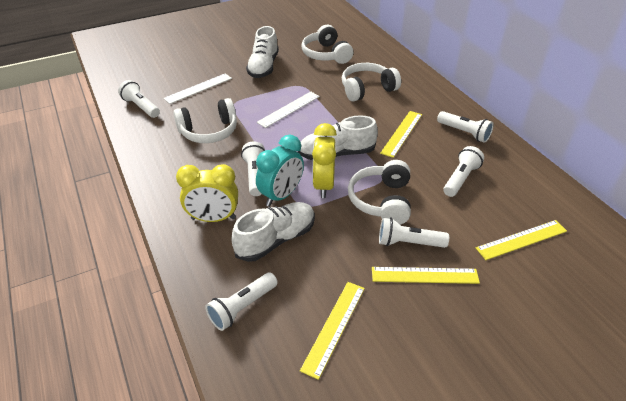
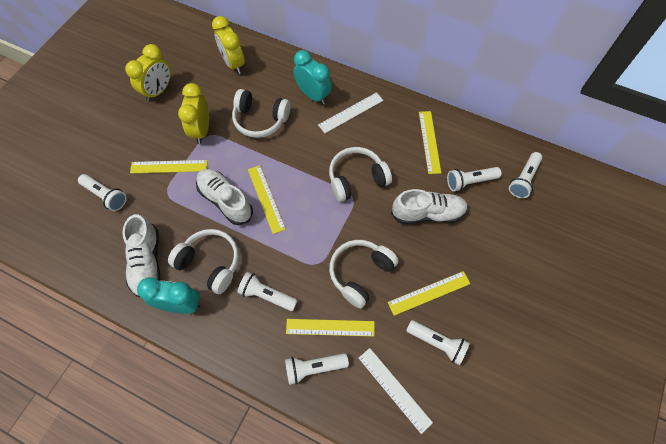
turquoise clock: [256,135,304,206] = 1 -> [137,277,200,314] [293,50,332,105] = 2
yellow clock: [176,164,238,222] [312,123,337,198] = 2 -> [125,44,171,102] [178,83,209,144] [212,16,245,74] = 3
yellow ruler: [300,282,365,380] [372,267,480,284] [380,111,422,158] [476,220,567,260] = 4 -> [130,160,208,174] [248,165,286,234] [286,319,375,336] [388,271,470,316] [419,111,441,174] = 5

